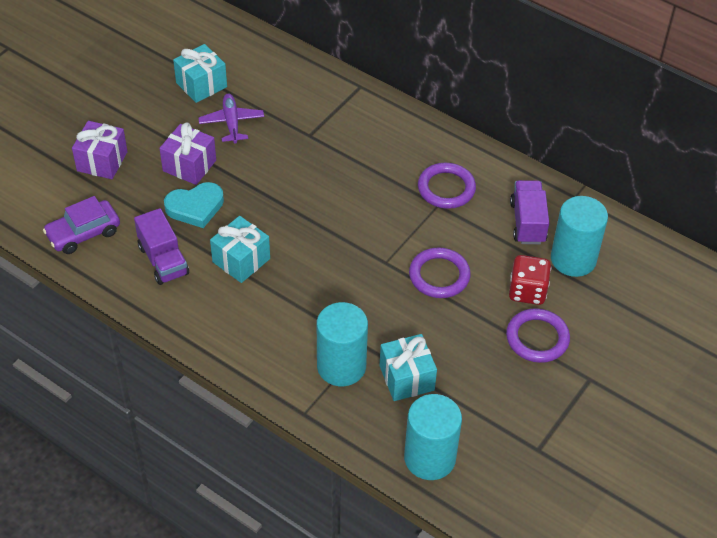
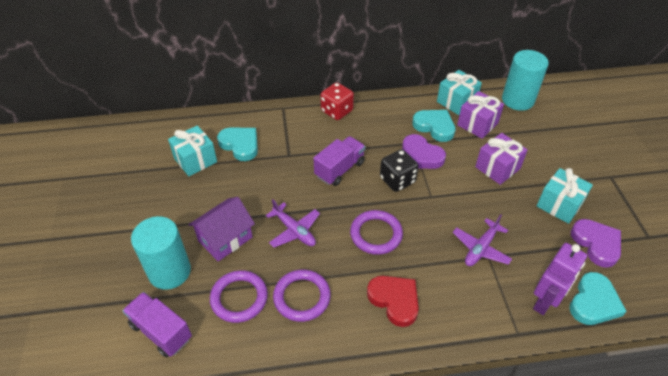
black dice: none = 0 -> [380,149,418,192] = 1
purple car: [43,196,120,254] = 1 -> none = 0
purple heart: none = 0 -> [402,134,446,169] [571,219,621,268] = 2
purple house: none = 0 -> [188,197,255,262] = 1
purple plane: [198,94,264,143] = 1 -> [266,199,320,247] [452,214,512,266] = 2
purple robot: none = 0 -> [533,243,587,315] = 1
red heart: none = 0 -> [367,276,419,327] = 1
turquoise cylinder: [317,302,368,386] [404,394,462,480] [551,196,608,277] = 3 -> [131,216,191,290] [502,50,549,111] = 2
turquoise heart: [164,182,224,228] = 1 -> [217,128,258,161] [412,110,455,142] [569,272,627,325] = 3

